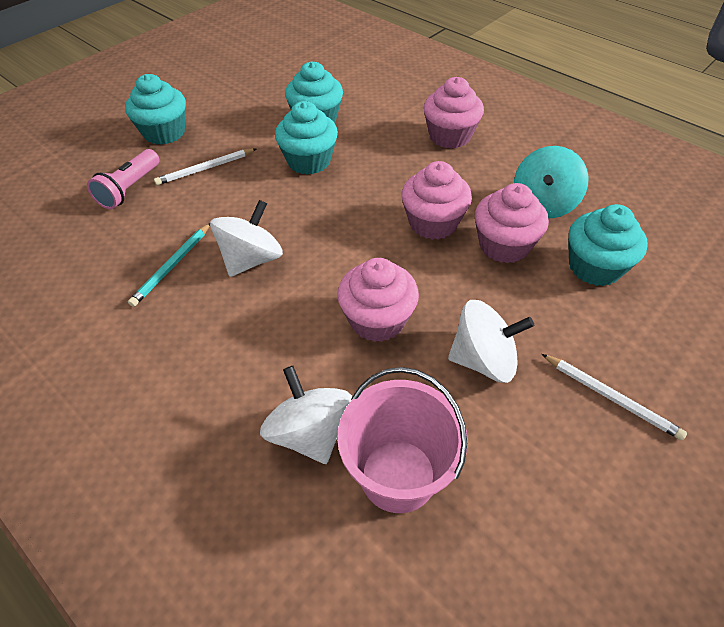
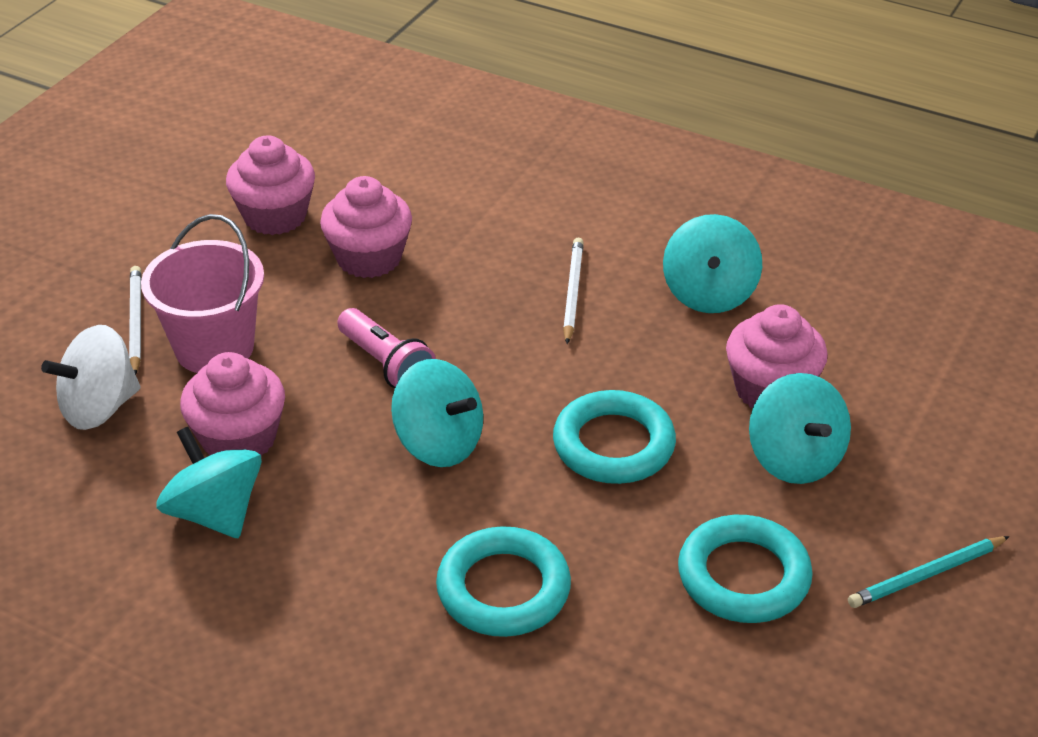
turquoise cupcake: [125,74,186,145] [275,101,338,175] [285,62,343,123] [568,204,648,286] = 4 -> none = 0
turquoise ring: none = 0 -> [436,526,571,637] [553,390,676,484] [678,515,813,623] = 3
turquoise spinning top: [514,146,589,218] = 1 -> [156,427,262,539] [391,359,483,467] [663,214,762,313] [749,373,851,484] = 4
white spinning top: [210,200,283,277] [260,366,353,464] [448,300,534,383] = 3 -> [41,325,140,430] = 1

